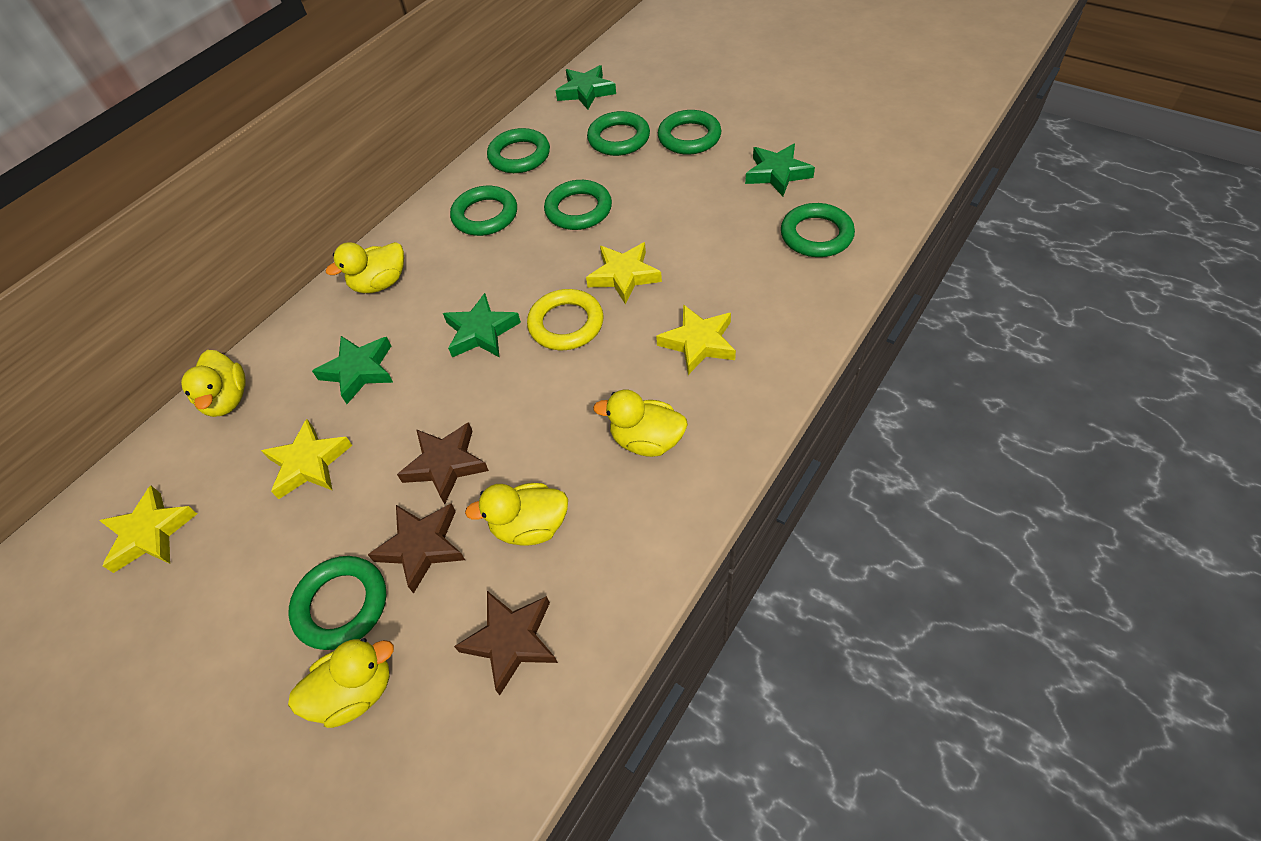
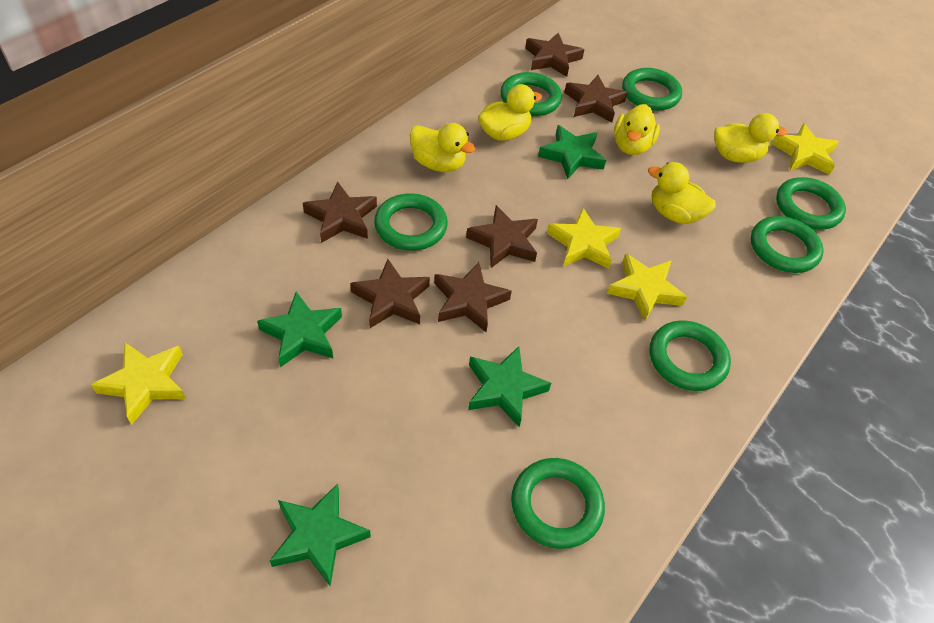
brown star: [368,503,465,594] [397,422,489,504] [454,591,558,695] = 3 -> [303,181,377,243] [350,259,430,328] [434,262,512,332] [466,205,538,268] [525,33,584,77] [564,75,628,123] = 6
yellow ring: [527,289,604,350] = 1 -> none = 0

